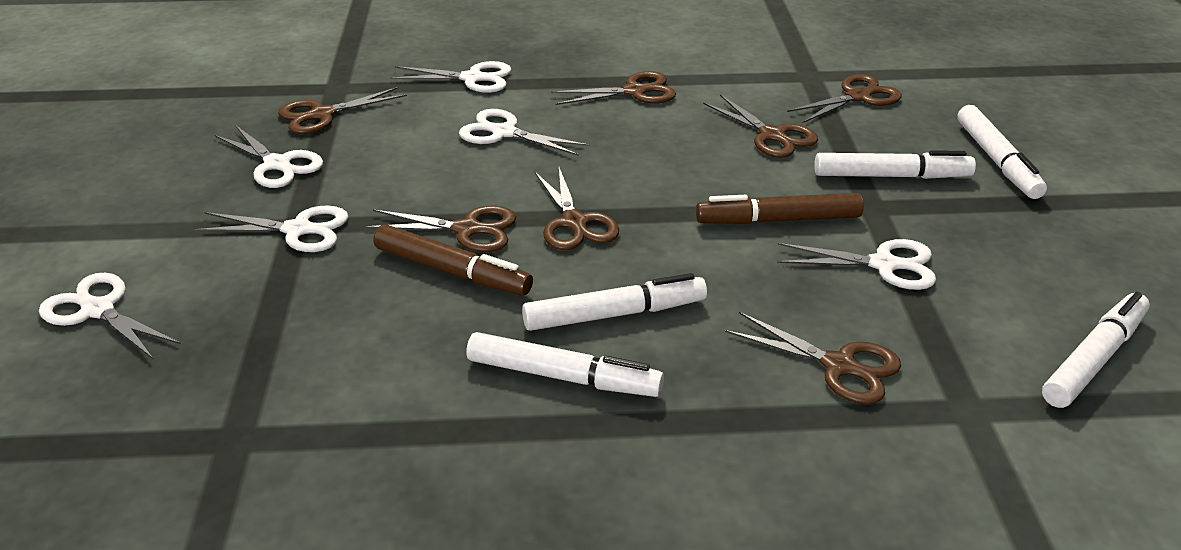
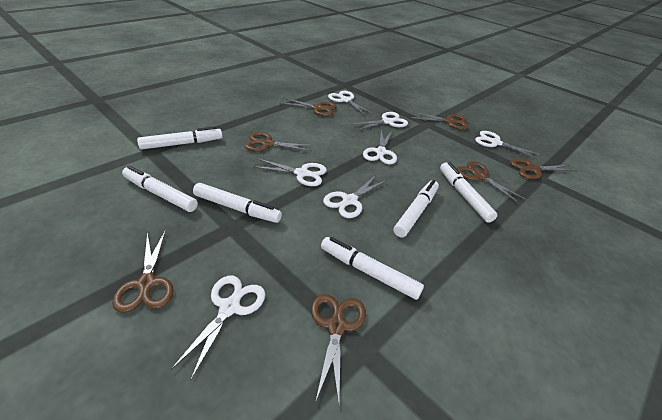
brown marker: [373,225,533,295] [696,193,864,224] = 2 -> none = 0
white marker: [467,332,664,397] [522,273,707,331] [814,150,976,179] [957,105,1047,199] [1042,292,1150,408] = 5 -> [122,166,198,212] [137,126,223,149] [193,183,282,223] [321,237,424,300] [394,180,439,237] [440,162,498,223] = 6
white scissors: [39,273,181,360] [194,206,349,252] [215,125,323,188] [390,61,511,93] [459,109,589,156] [777,239,936,290] = 6 -> [171,276,265,379] [252,158,327,186] [323,175,387,218] [328,91,373,116] [353,112,408,130] [363,130,397,164] [475,131,540,159] = 7

